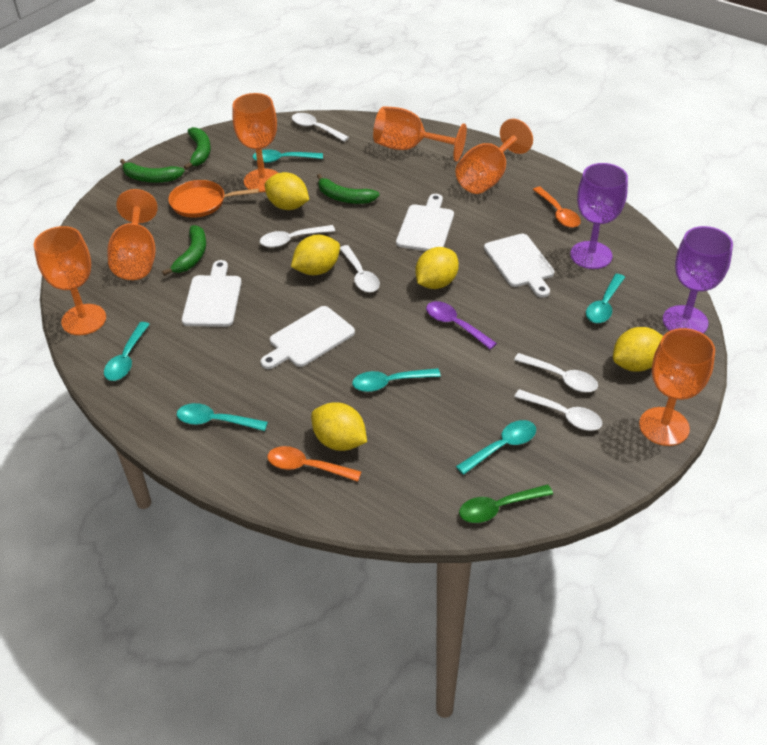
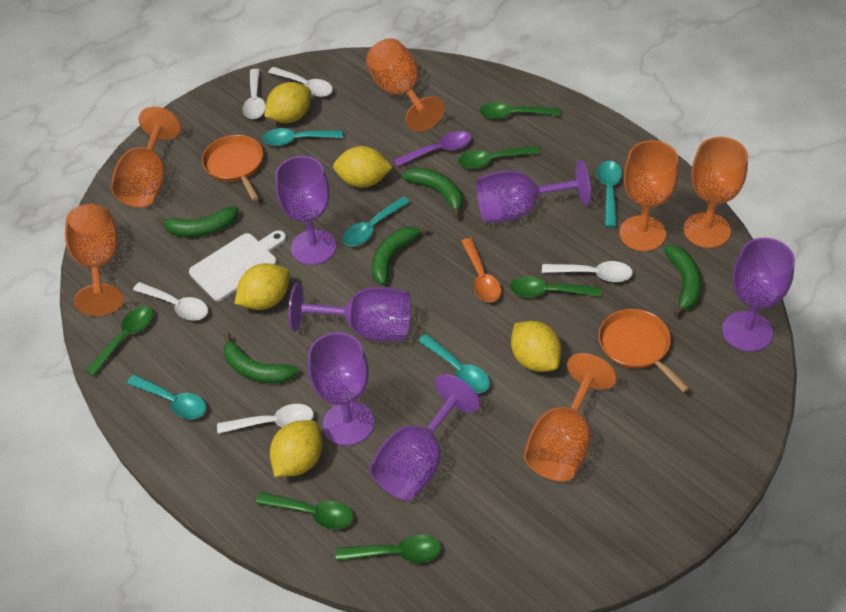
green banana: [120,159,184,183] [162,225,206,276] [184,127,211,170] [317,174,380,204] = 4 -> [155,206,238,237] [223,333,298,383] [372,226,430,285] [402,168,463,218] [663,245,701,316] = 5
green spoon: [459,485,553,523] = 1 -> [86,306,153,376] [255,492,353,529] [336,534,441,563] [458,146,540,169] [480,102,560,119] [510,276,601,297] = 6
orange pan: [168,180,259,218] = 1 -> [202,135,263,200] [598,309,689,393] = 2
orange spoon: [267,446,361,482] [533,187,581,228] = 2 -> [461,238,501,302] = 1
purple goblet: [570,163,628,269] [663,226,733,333] = 2 -> [275,156,336,265] [288,283,411,341] [308,332,374,446] [369,374,480,500] [476,160,591,223] [722,238,795,352] = 6
turquoise spoon: [104,322,150,381] [177,403,268,431] [253,150,323,163] [352,368,441,392] [456,420,536,475] [586,274,625,323] = 6 -> [127,375,206,419] [262,128,343,146] [342,197,410,246] [418,334,490,393] [597,161,622,227] = 5
white cutting board: [182,260,242,327] [260,306,355,369] [396,194,454,251] [484,234,555,298] = 4 -> [189,230,286,301] = 1

